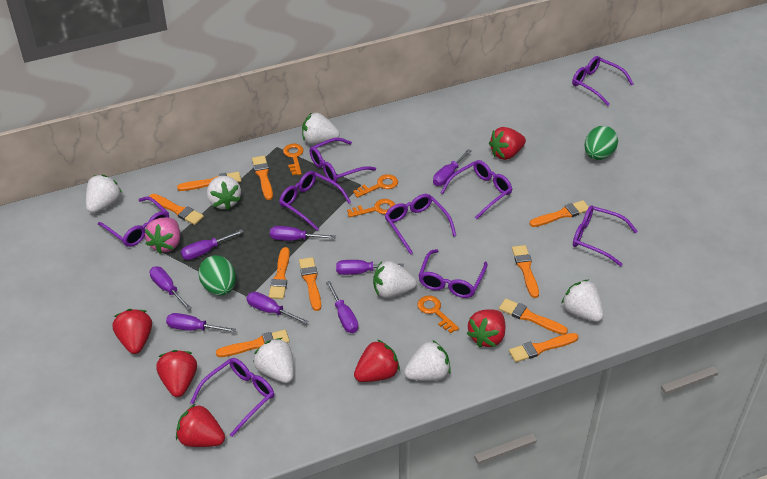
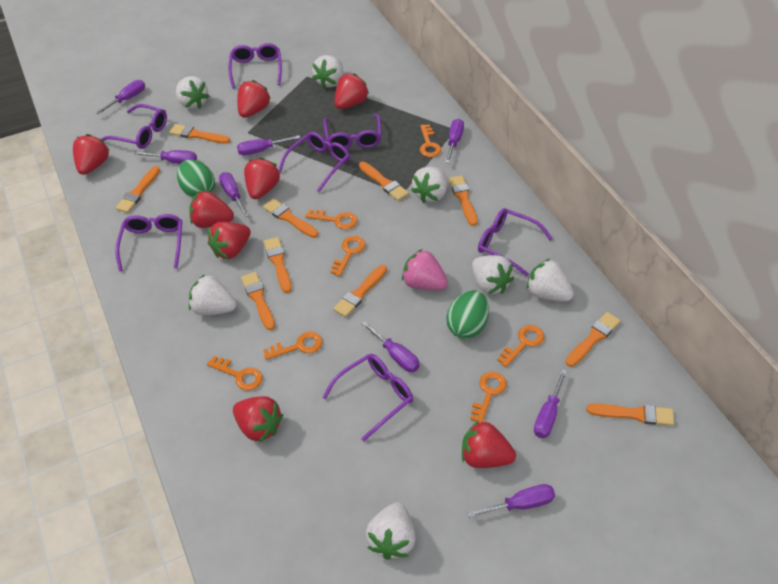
orange key: [283,144,304,175] [347,199,395,217] [353,174,398,198] [418,296,459,333] = 4 -> [207,356,262,390] [264,332,323,360] [305,209,357,229] [331,236,365,276] [420,124,441,157] [470,372,507,423] [497,325,544,367] = 7
purple glasses: [98,197,169,247] [190,358,274,437] [279,171,351,231] [310,138,376,182] [385,194,456,255] [418,249,487,298] [441,160,512,219] [572,56,634,106] [573,206,638,266] = 9 -> [101,104,167,149] [115,214,182,271] [228,43,282,89] [279,132,350,192] [322,354,413,441] [323,114,381,149] [478,208,553,277] = 7
red strawberry: [113,309,152,354] [156,350,197,397] [176,403,225,447] [354,339,400,382] [467,309,505,348] [489,127,526,160] = 6 -> [73,134,110,175] [189,191,234,228] [208,221,251,259] [233,396,283,443] [237,80,271,118] [244,157,280,199] [334,73,369,109] [462,420,516,468] = 8

